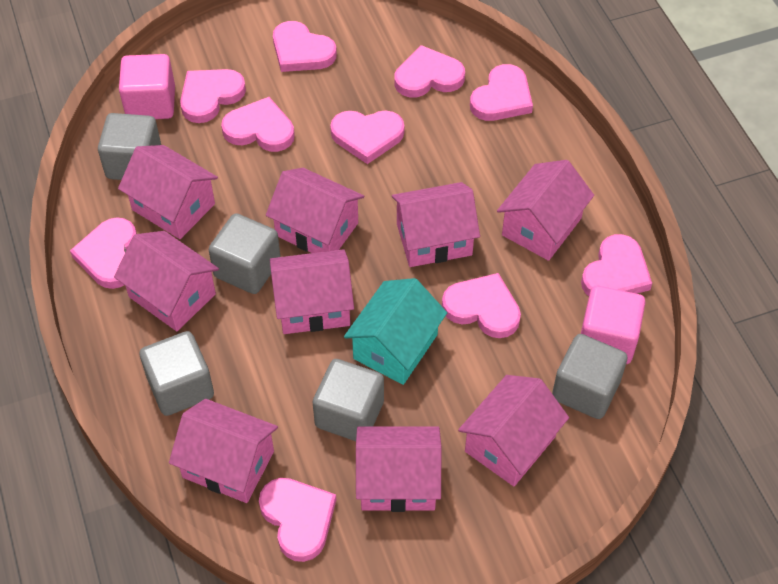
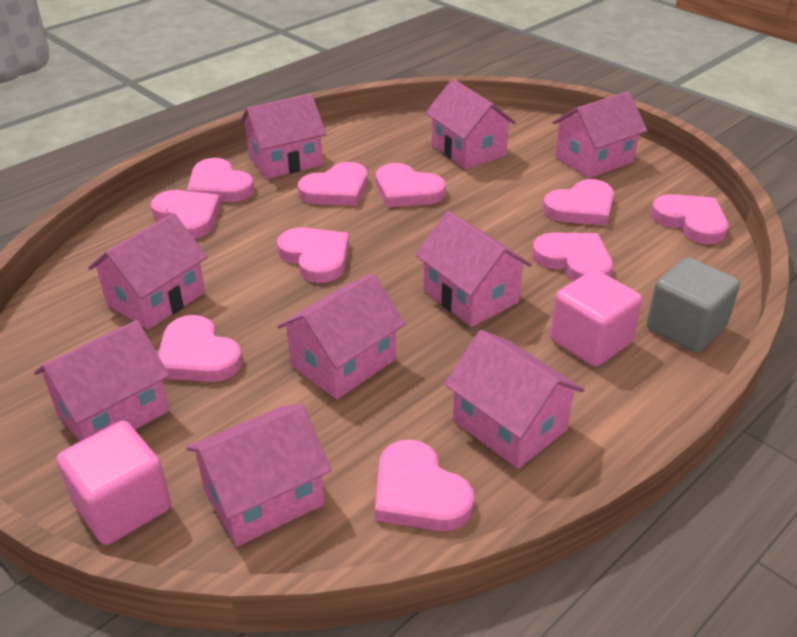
grey cube: [98,113,161,180] [140,331,214,416] [208,213,281,294] [313,359,384,441] [552,334,628,419] = 5 -> [647,257,740,352] = 1
turquoise house: [344,278,447,385] = 1 -> none = 0

